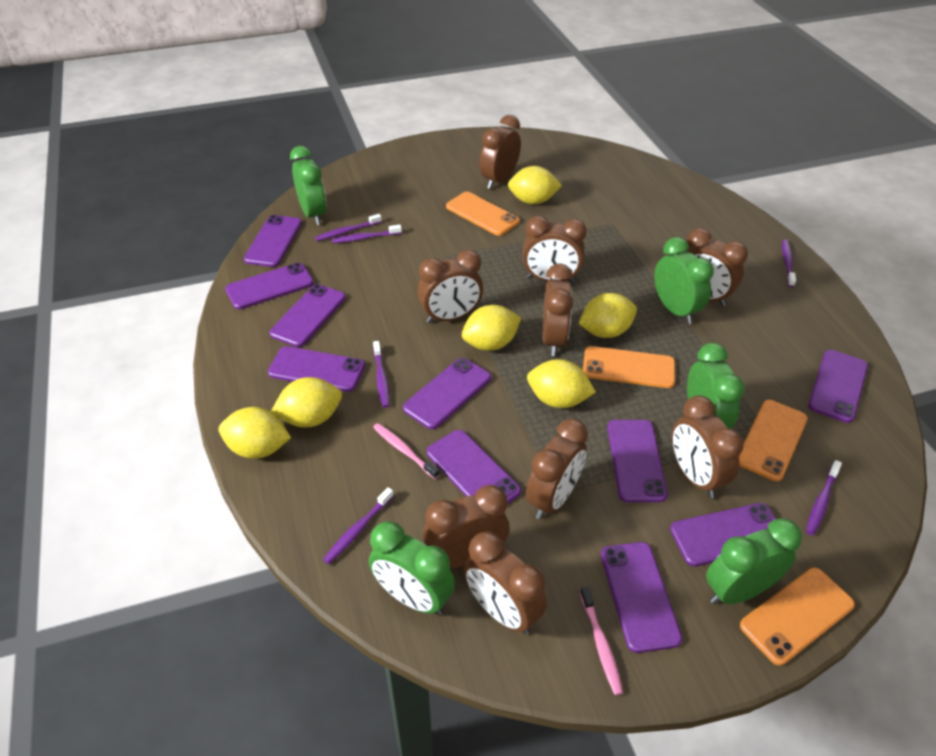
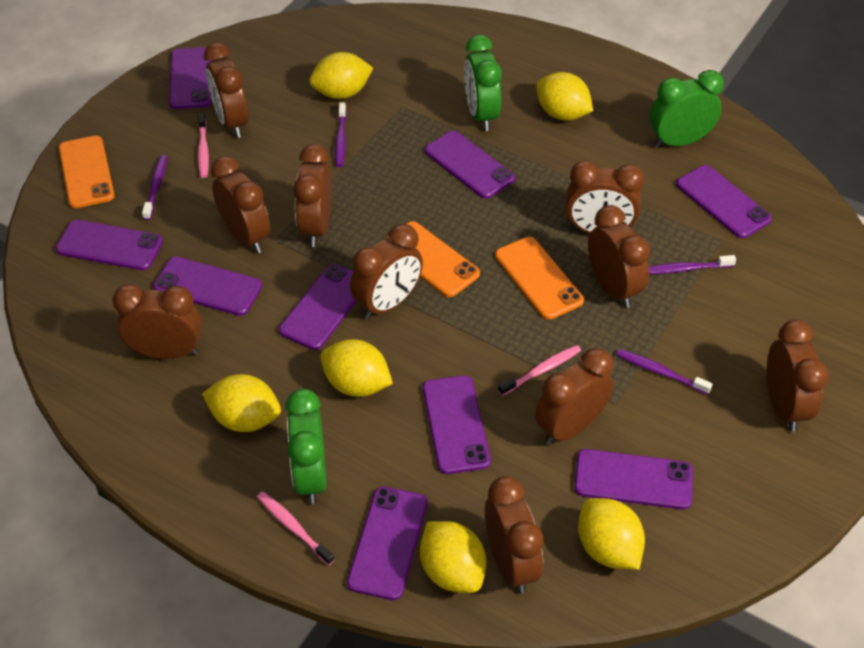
brown clock: [417,250,483,323] [423,485,509,568] [464,531,547,634] [479,115,521,189] [522,216,587,282] [526,419,588,519] [542,264,573,356] [672,395,744,498] [686,228,748,306] = 9 -> [112,284,202,359] [204,42,249,138] [211,156,270,253] [293,144,332,247] [350,224,423,319] [485,476,544,594] [535,348,614,445] [565,160,644,234] [588,205,650,308] [767,320,829,432] = 10
green clock: [290,146,326,225] [369,521,455,615] [654,237,714,324] [687,343,744,429] [706,518,802,605] = 5 -> [285,389,327,504] [464,35,502,131] [650,70,724,148] = 3
orange phone: [446,192,520,236] [583,346,675,388] [739,400,808,481] [740,568,855,666] = 4 -> [59,136,115,208] [385,221,480,297] [495,237,584,320] = 3
pink toothbrush: [373,423,440,479] [580,586,623,695] = 2 -> [198,112,209,178] [257,492,335,566] [498,345,581,396] = 3
purple phone: [225,263,314,309] [244,215,302,267] [268,346,365,392] [269,284,346,347] [403,358,491,429] [427,430,521,503] [601,542,682,653] [608,420,668,502] [670,503,776,567] [808,350,868,423] = 10 -> [56,220,163,270] [153,256,262,316] [169,47,212,109] [279,264,357,350] [347,486,428,600] [423,376,491,474] [425,131,515,199] [574,449,693,510] [676,165,772,238] = 9
purple toothbrush: [315,214,382,241] [323,487,394,565] [331,225,402,244] [373,341,390,408] [782,240,796,287] [806,460,842,536] = 6 -> [142,155,167,220] [335,103,347,167] [616,349,713,394] [648,255,736,274] = 4

